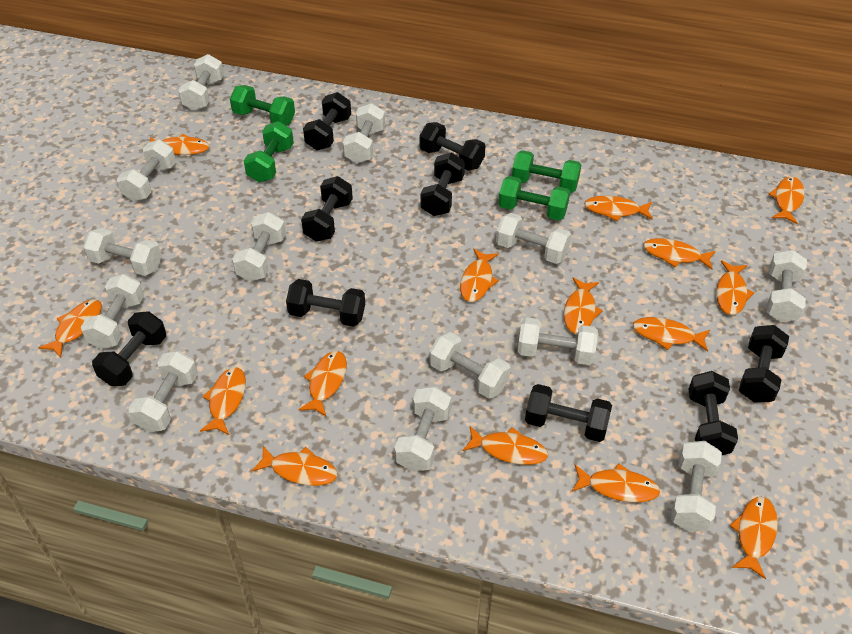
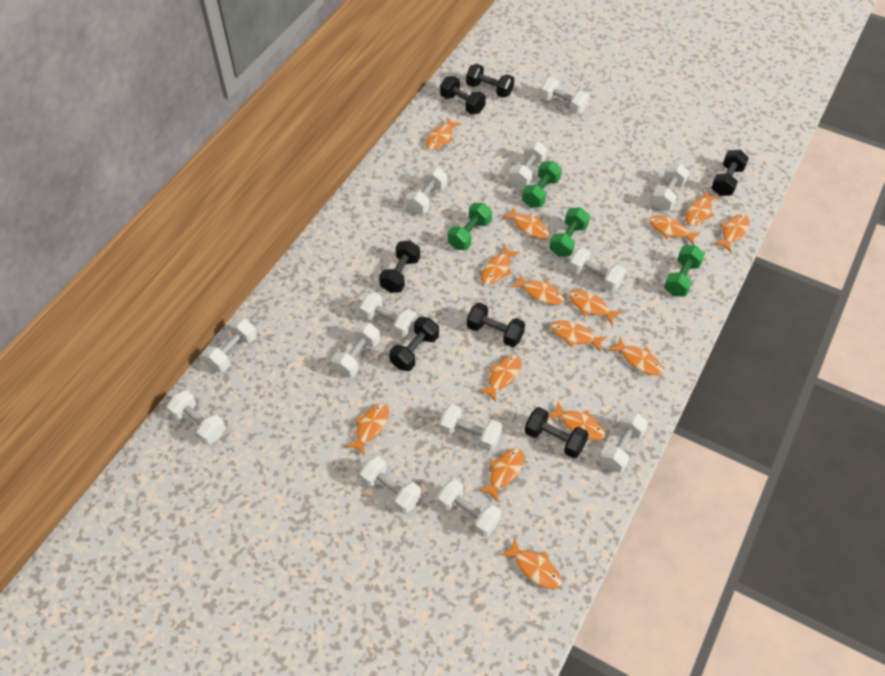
black dumbbell: [92,311,166,386] [286,279,365,327] [301,176,353,242] [303,92,351,150] [420,122,485,171] [420,153,465,216] [525,384,612,442] [688,371,738,455] [739,325,789,403] = 9 -> [379,241,420,293] [389,317,439,371] [440,76,486,114] [466,64,514,98] [467,302,525,347] [525,407,589,458] [711,150,749,196] = 7

